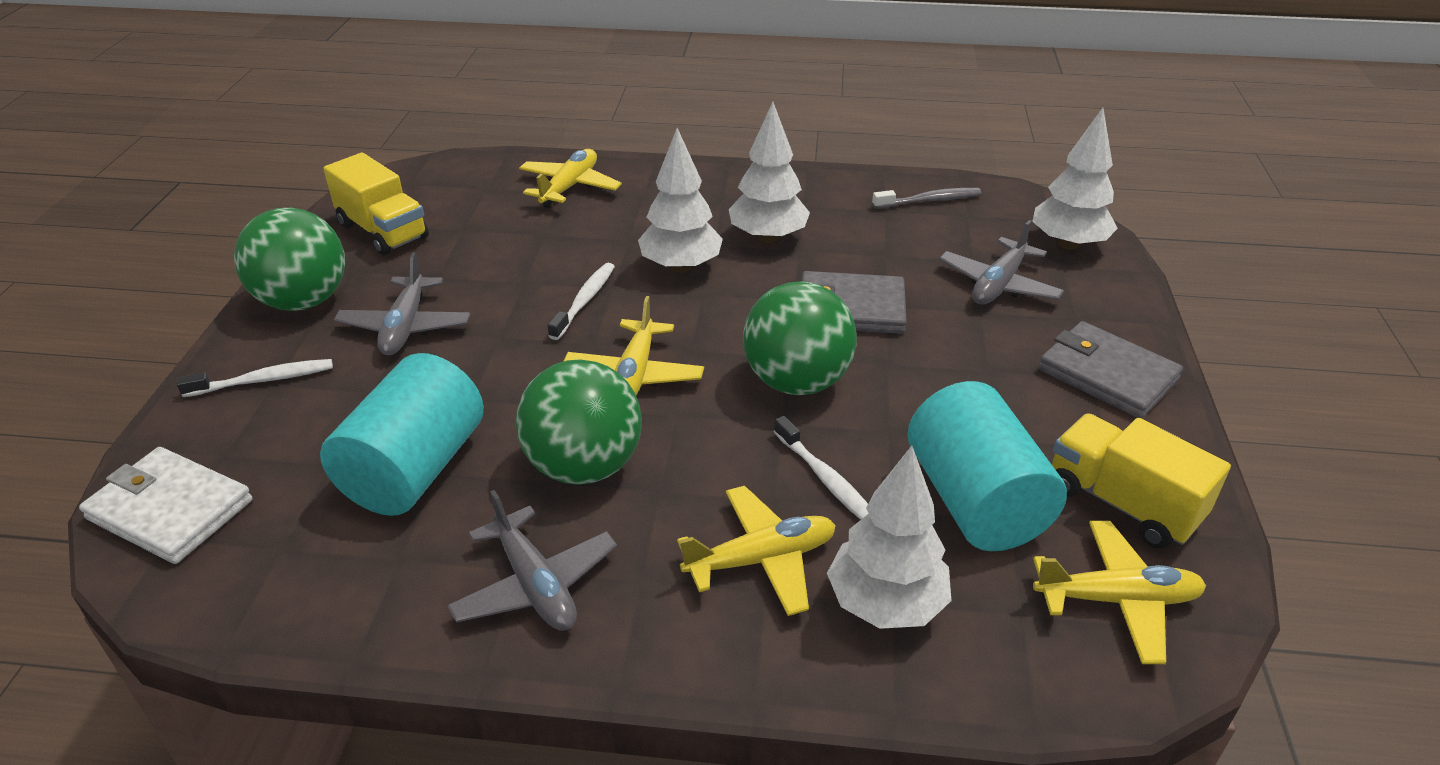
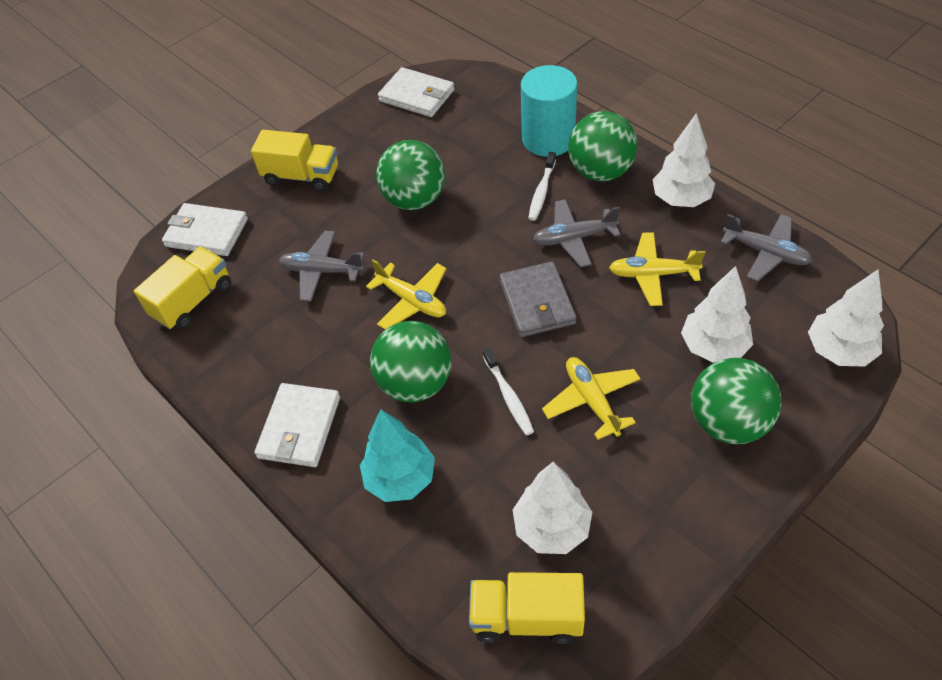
green ball: [234,208,345,311] [516,359,642,485] [743,282,857,395] = 3 -> [370,321,451,402] [376,140,445,210] [568,111,637,181] [691,358,781,444] = 4
grey toothbrush: [872,188,982,209] = 1 -> none = 0
grey wallet: [802,271,907,334] [1038,321,1183,419] = 2 -> [499,261,577,337] = 1
turquoise cylinder: [320,353,484,516] [908,381,1067,551] = 2 -> [521,65,577,157] = 1
turquoise tree: none = 0 -> [360,409,435,502] = 1
white toothbrush: [176,359,333,397] [547,263,615,340] [774,416,869,520] = 3 -> [483,347,534,436] [528,152,556,221] = 2
white wallet: [79,447,252,564] = 1 -> [162,203,248,256] [255,383,340,467] [378,67,454,117] = 3
yellow plane: [519,149,622,208] [564,296,704,395] [677,486,836,616] [1033,521,1206,664] = 4 -> [366,259,446,330] [542,357,641,440] [609,232,705,306] = 3
yellow truck: [323,153,429,255] [1052,413,1231,549] = 2 -> [134,247,231,330] [251,130,338,191] [469,572,585,644] = 3

